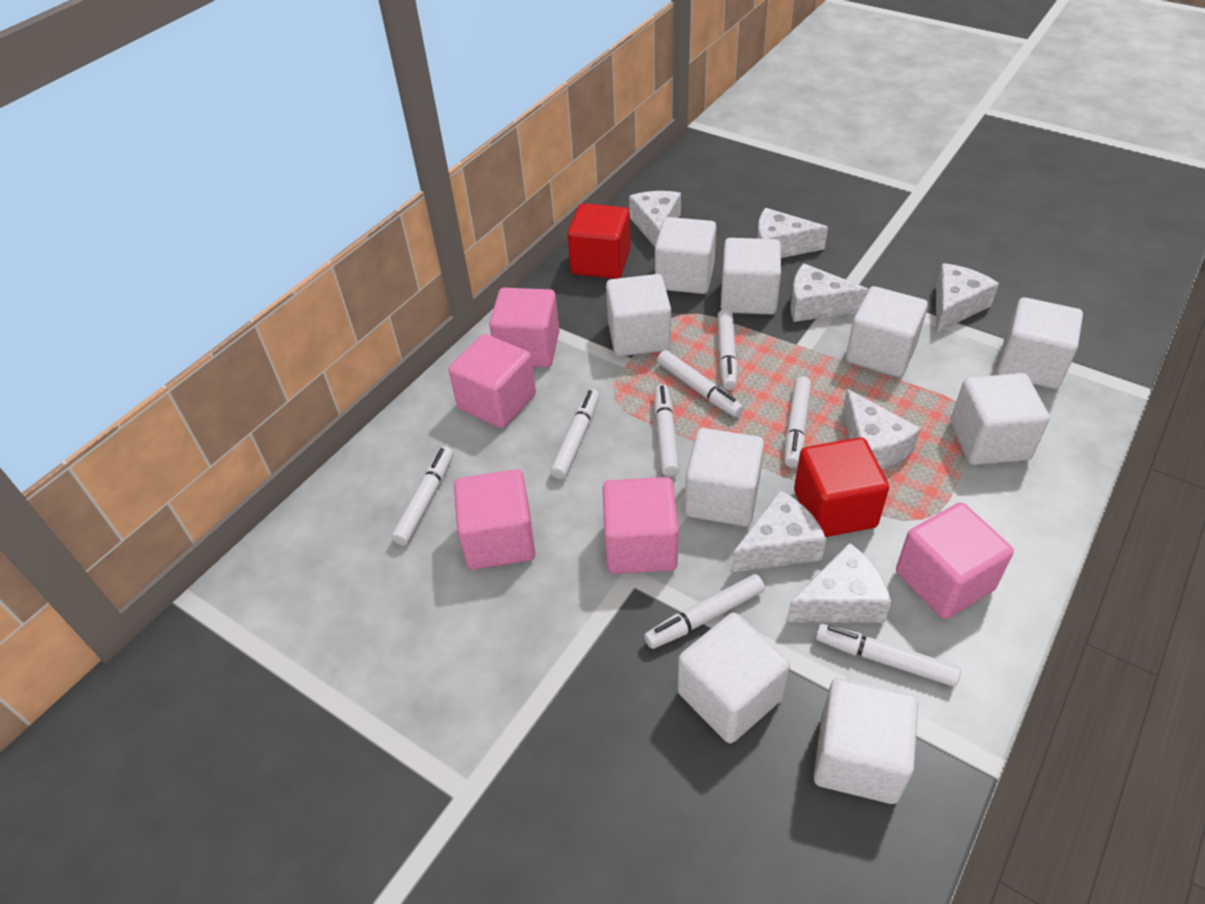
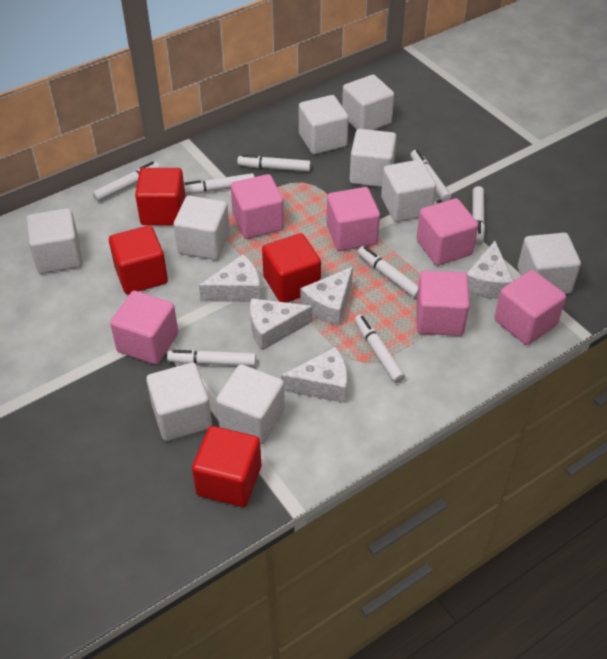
pink cube: [448,334,536,428] [454,469,536,570] [489,288,559,368] [602,477,678,574] [896,502,1014,619] = 5 -> [110,291,178,365] [231,174,284,239] [326,187,380,251] [416,270,470,336] [417,198,478,266] [494,270,566,345] = 6
red cube: [567,203,631,279] [794,437,889,537] = 2 -> [109,225,168,294] [135,168,186,225] [192,426,261,507] [262,233,321,303] = 4
white cheese: [629,191,681,247] [731,490,827,572] [757,208,828,258] [786,543,892,623] [790,263,869,322] [842,389,921,469] [936,263,999,333] = 7 -> [199,254,261,302] [250,298,312,351] [281,347,347,403] [300,267,353,326] [466,241,513,299] = 5

